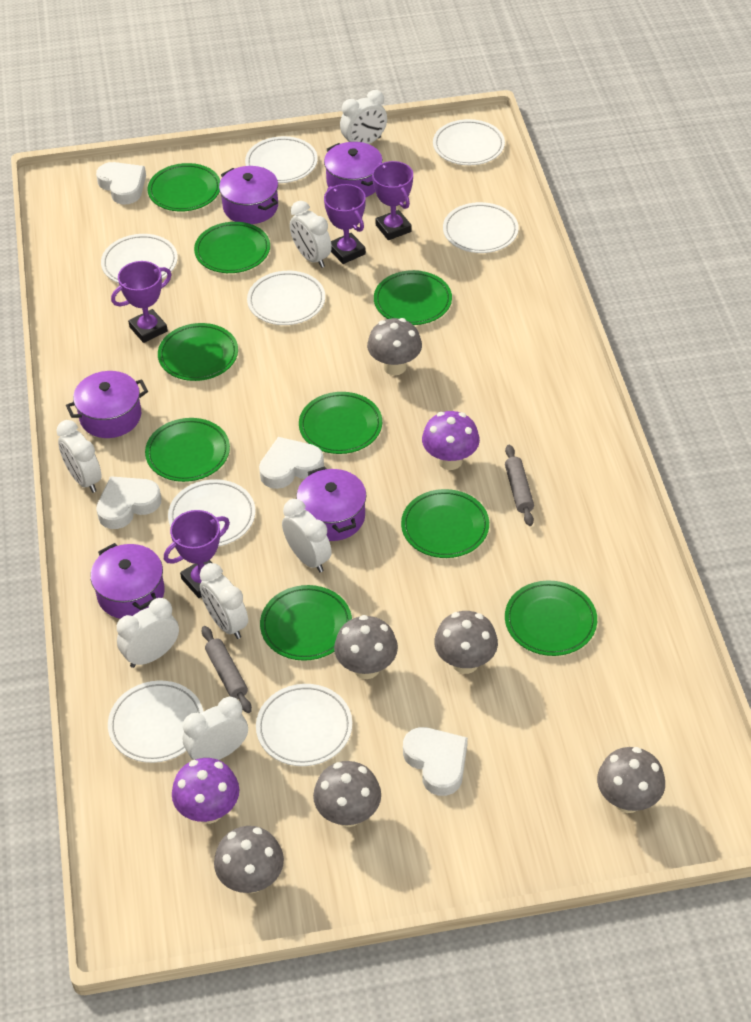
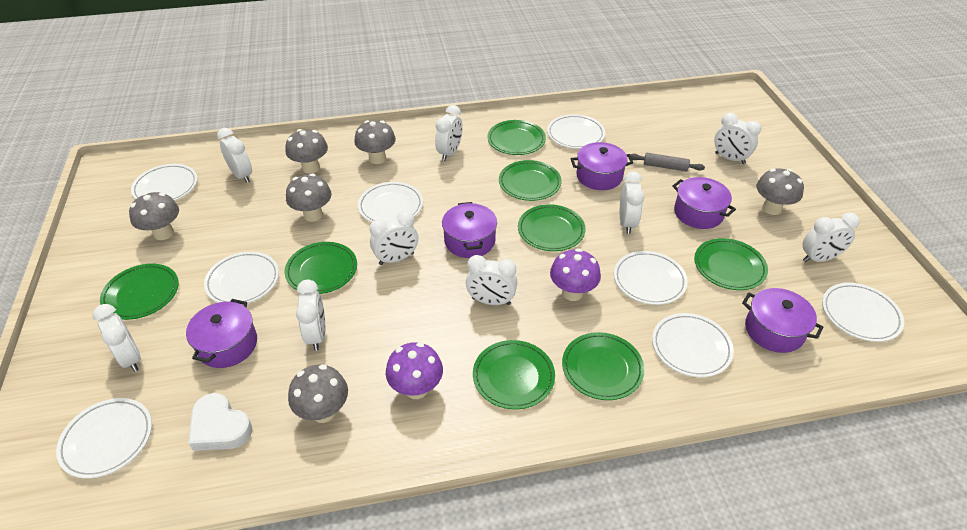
green plate: [145,418,230,482] [147,163,220,212] [158,323,238,381] [194,222,270,273] [260,585,352,661] [299,392,382,454] [374,270,452,325] [401,489,489,558] [505,581,597,656] = 9 -> [100,264,179,320] [285,242,357,294] [473,340,555,409] [487,120,546,155] [499,160,562,201] [518,204,586,251] [562,332,644,400] [694,238,768,290] = 8
grey rolling pin: [202,626,252,713] [505,445,534,526] = 2 -> [630,153,705,171] = 1
purple trophy: [111,261,172,343] [164,510,230,598] [324,184,366,264] [372,161,413,240] = 4 -> none = 0
white clock: [56,420,102,493] [117,598,179,668] [183,697,248,760] [200,563,248,639] [282,499,332,572] [290,201,332,268] [340,90,387,144] = 7 -> [93,304,141,372] [217,128,252,183] [296,280,325,351] [369,211,418,265] [435,105,463,161] [466,255,517,305] [620,171,644,234] [714,113,761,164] [802,212,860,262] = 9
white heart: [96,162,146,205] [96,476,161,529] [259,437,324,489] [403,727,468,796] = 4 -> [188,393,253,451] = 1

